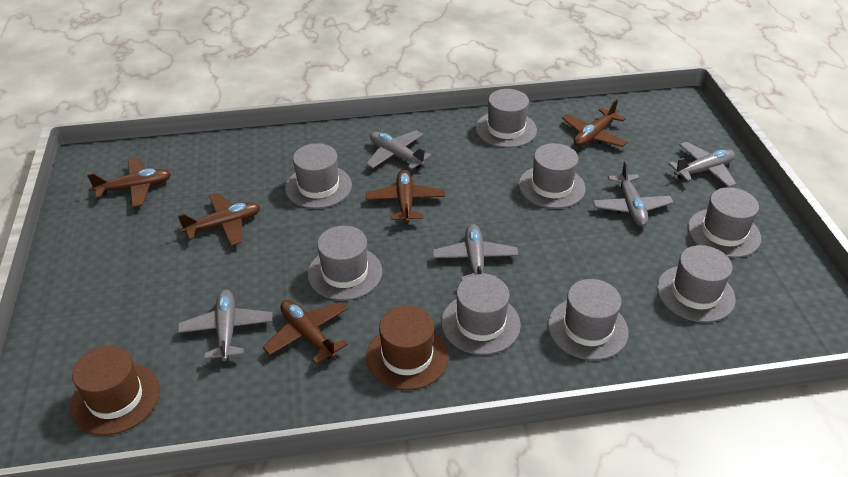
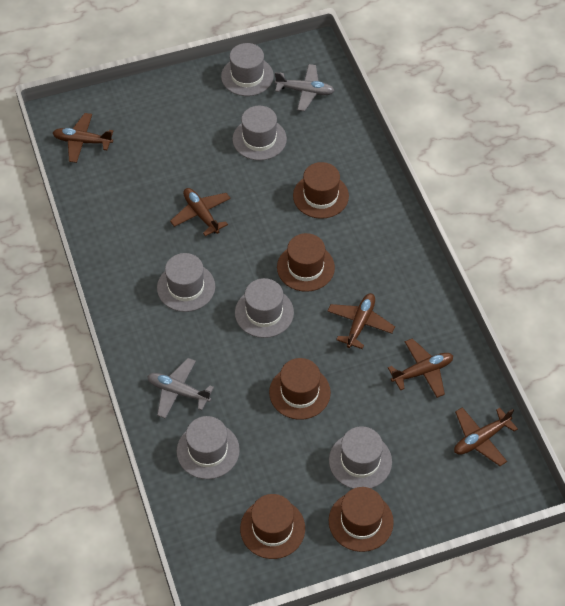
brown hat: [70,346,160,435] [366,306,449,390] = 2 -> [240,494,305,559] [269,358,331,420] [277,233,335,292] [293,162,349,219] [329,487,394,552] = 5
grey hat: [285,143,352,209] [308,226,382,300] [441,274,521,355] [476,89,537,148] [519,143,586,209] [548,279,629,360] [657,245,736,323] [688,187,761,258] = 8 -> [157,253,215,312] [176,416,240,479] [221,43,274,96] [232,106,287,160] [235,278,294,338] [329,426,392,489] = 6
grey plane: [177,290,273,361] [366,130,432,170] [433,224,519,282] [593,161,674,227] [668,142,736,187] = 5 -> [147,358,214,419] [275,64,335,111] = 2

